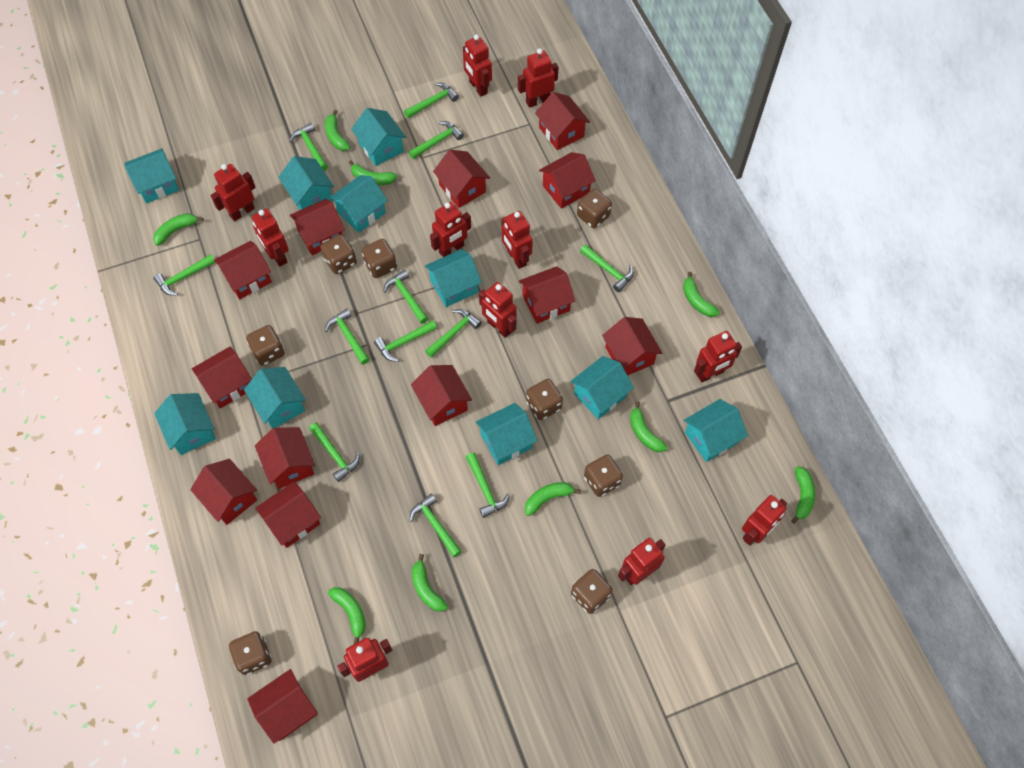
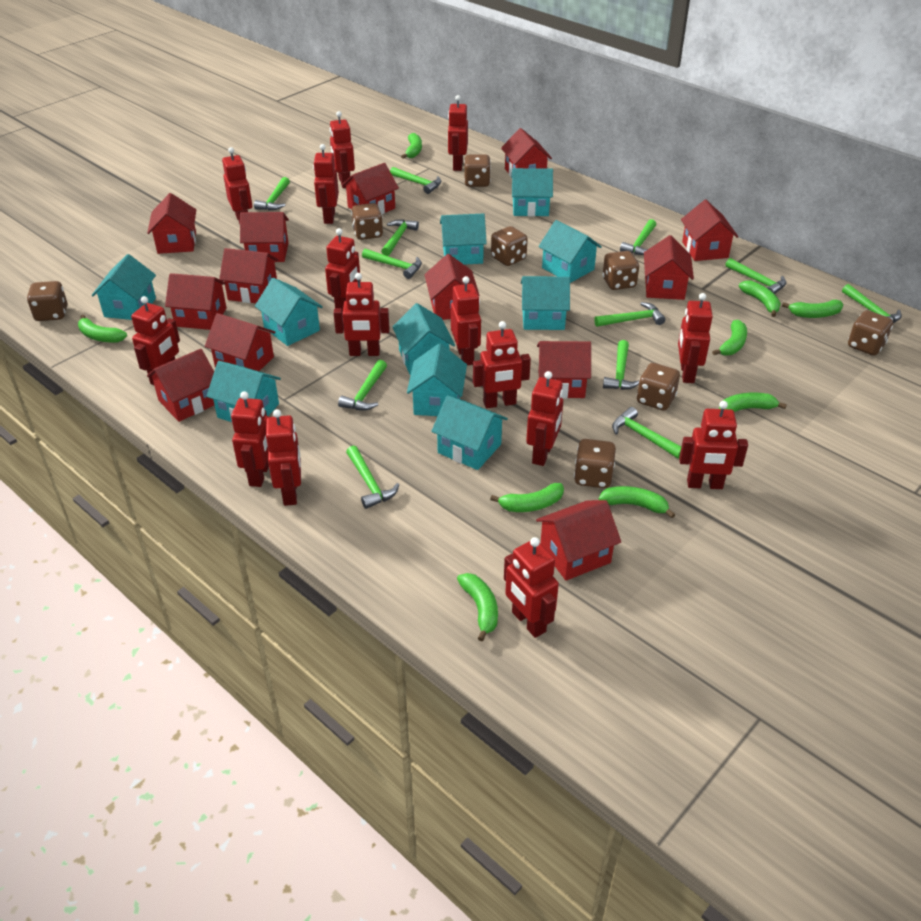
red robot: [210,164,256,221] [252,208,289,267] [337,638,392,682] [430,202,471,257] [463,34,492,97] [479,282,517,338] [501,211,533,269] [518,48,558,108] [618,538,665,585] [694,331,742,382] [742,495,787,545] = 11 -> [131,296,180,385] [222,147,252,224] [231,391,269,487] [266,409,301,506] [313,144,339,224] [325,228,361,313] [330,111,355,188] [334,273,390,356] [448,95,468,171] [451,276,481,365] [473,321,531,408] [504,537,559,638] [526,371,563,466] [678,293,713,383] [679,401,748,489] = 15

